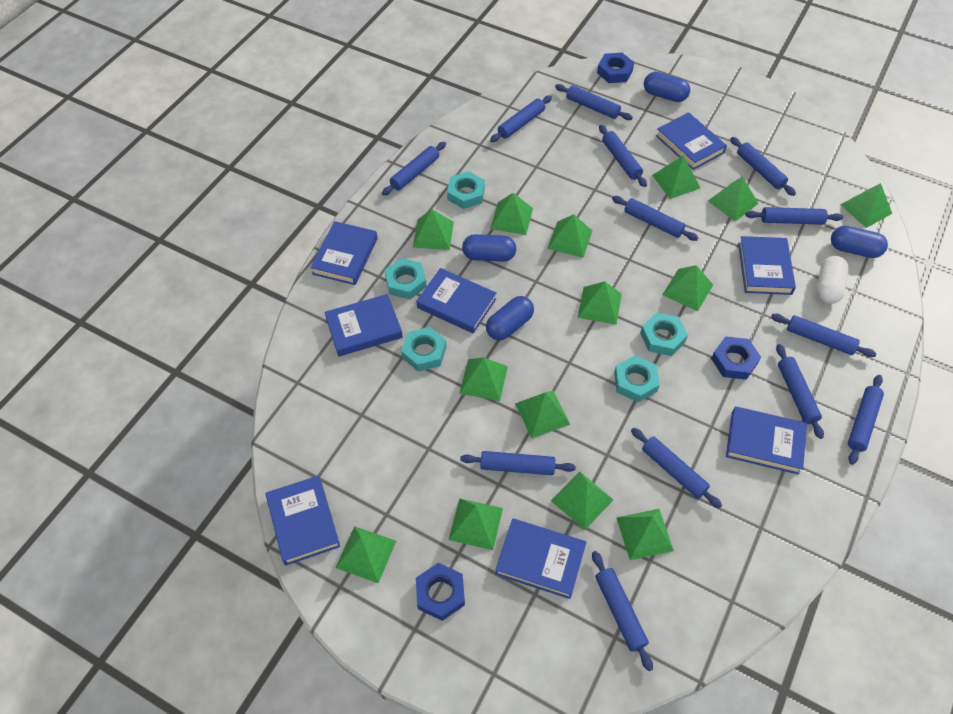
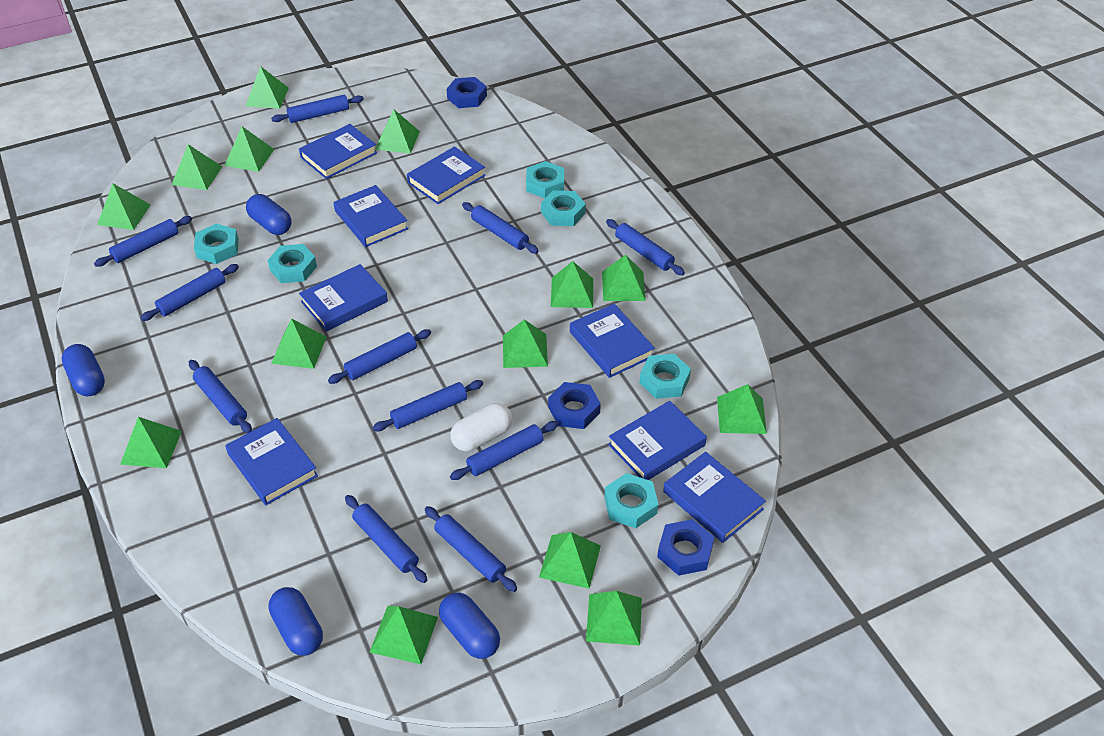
blue rolling pin: [382,142,446,196] [460,451,576,475] [490,95,552,142] [555,84,633,120] [592,551,653,671] [599,125,647,187] [612,196,699,241] [631,428,722,509] [730,137,796,196] [746,207,843,225] [771,314,876,357] [776,344,824,439] [848,375,884,465] = 13 -> [94,216,192,267] [140,264,239,321] [189,360,252,433] [271,95,364,123] [328,329,431,384] [345,495,427,583] [372,380,483,431] [425,506,517,592] [450,421,559,480] [462,202,539,254] [606,219,685,275] = 11
turquoise nut: [384,258,427,299] [401,327,446,372] [447,171,485,209] [614,355,660,402] [640,312,688,356] = 5 -> [194,223,239,264] [267,244,317,283] [526,161,564,198] [541,191,586,226] [604,473,658,528] [639,354,691,399] = 6

